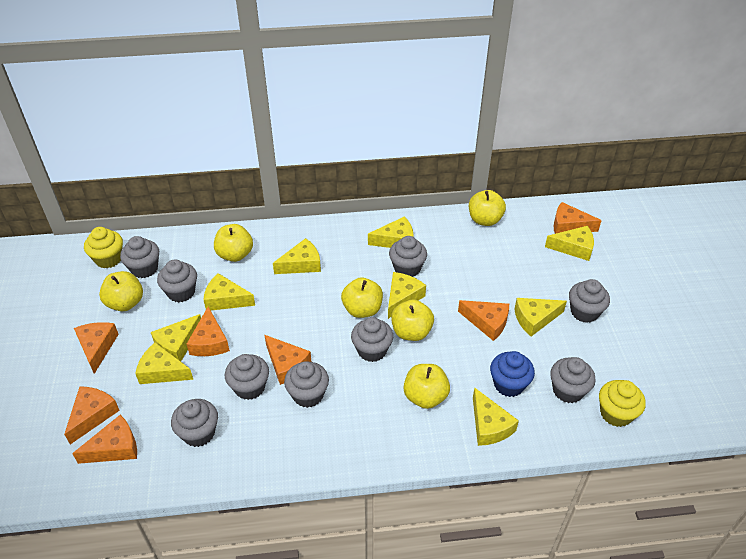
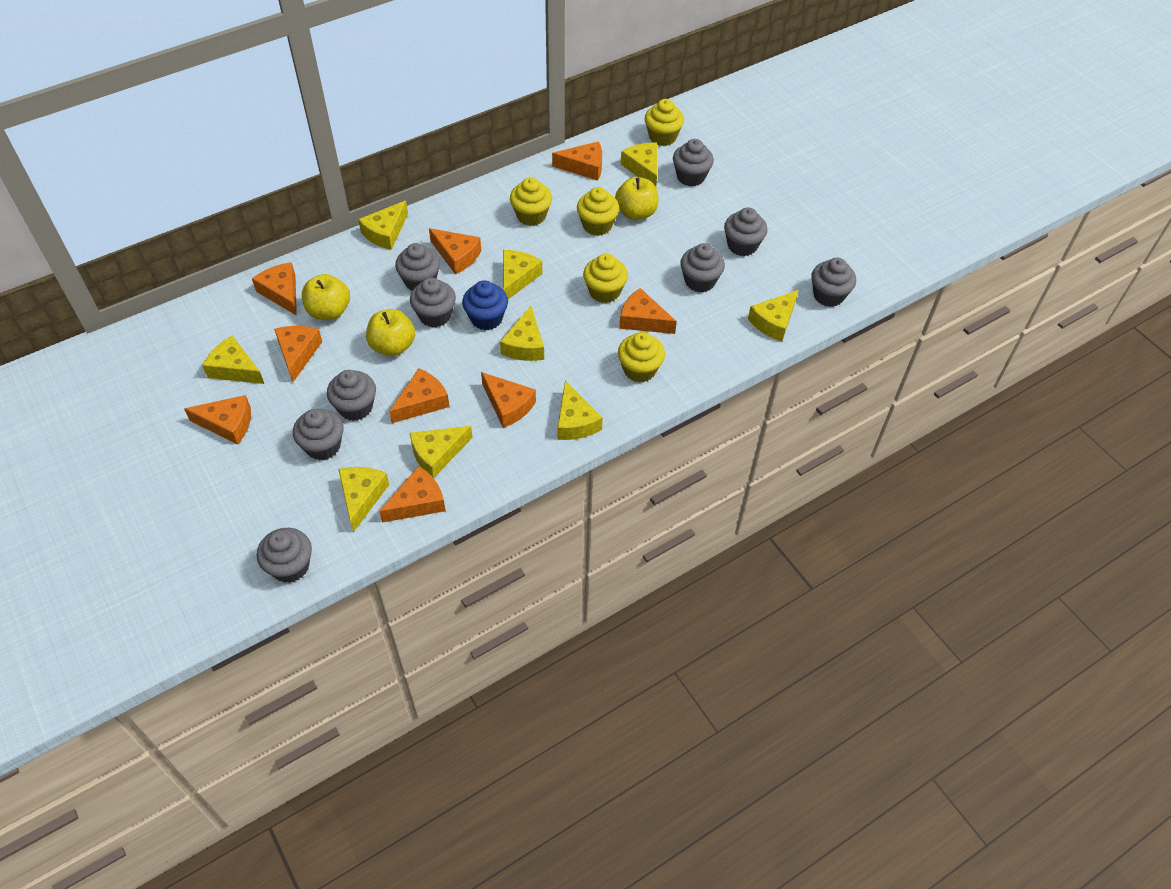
orange cheese: [64,386,120,444] [72,415,137,464] [74,322,119,374] [187,307,230,356] [265,335,312,385] [458,300,509,341] [554,202,602,234] = 7 -> [184,395,251,445] [252,262,297,316] [274,326,322,382] [379,466,446,523] [389,368,449,423] [429,228,481,274] [481,372,536,428] [552,141,602,180] [619,288,677,334] = 9
yellow apple: [99,271,143,311] [214,224,253,262] [341,278,383,318] [391,299,434,341] [403,364,450,409] [469,190,506,226] = 6 -> [302,274,350,320] [366,309,415,356] [615,177,658,220] = 3
yellow cupcake: [84,227,123,268] [599,380,646,427] = 2 -> [510,177,552,226] [577,187,619,236] [583,254,628,303] [618,332,665,382] [645,99,684,146] = 5

